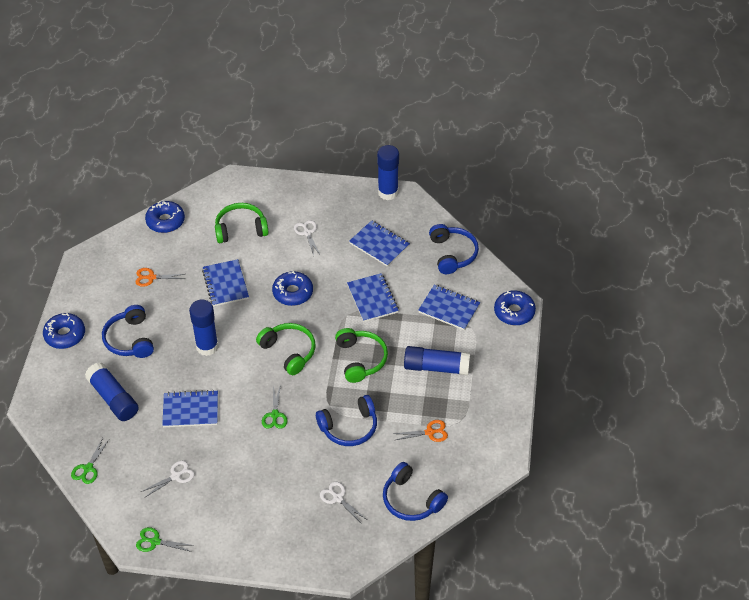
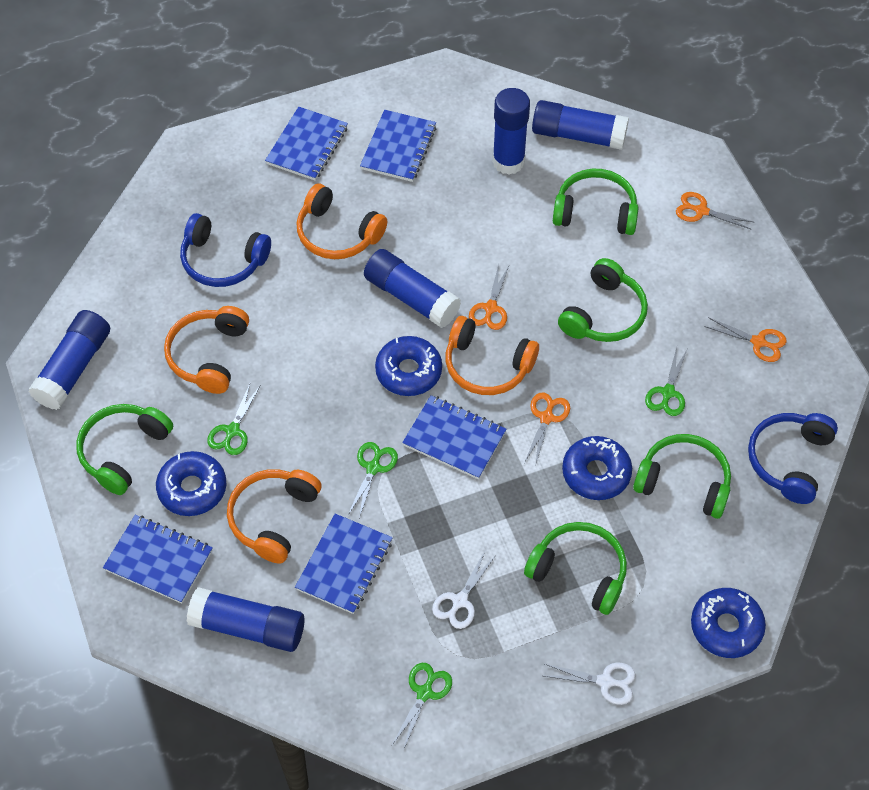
blue glue stick: [85,362,139,421] [189,300,218,356] [377,145,399,200] [404,346,470,375] = 4 -> [28,310,110,410] [187,587,305,652] [364,249,461,328] [492,88,530,175] [532,100,629,150] = 5
blue headphones: [102,305,154,358] [316,395,377,446] [383,462,448,521] [429,224,479,274] = 4 -> [180,213,271,287] [748,413,838,504] = 2
green headphones: [215,203,269,243] [256,323,316,375] [335,328,388,383] = 3 -> [76,404,173,495] [524,522,627,615] [553,169,639,235] [558,258,648,342] [633,434,731,519] = 5
green scissors: [71,438,109,484] [136,527,192,552] [262,384,287,429] = 3 -> [207,384,261,455] [348,442,398,518] [392,663,452,751] [645,348,688,416] = 4
orange headphones: none = 0 -> [164,306,249,394] [227,469,321,564] [297,183,387,259] [446,316,539,395] = 4
orange scissors: [135,268,185,287] [394,420,448,442] = 2 -> [469,265,509,330] [524,393,570,467] [676,192,753,230] [704,317,787,362] = 4
white scissors: [141,461,195,498] [294,220,320,255] [320,482,366,524] = 3 -> [432,552,496,629] [544,663,636,705] = 2

